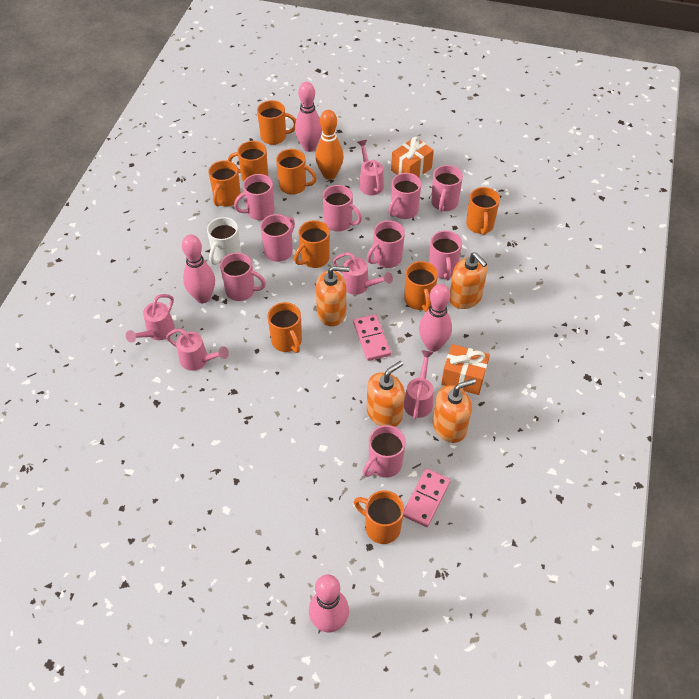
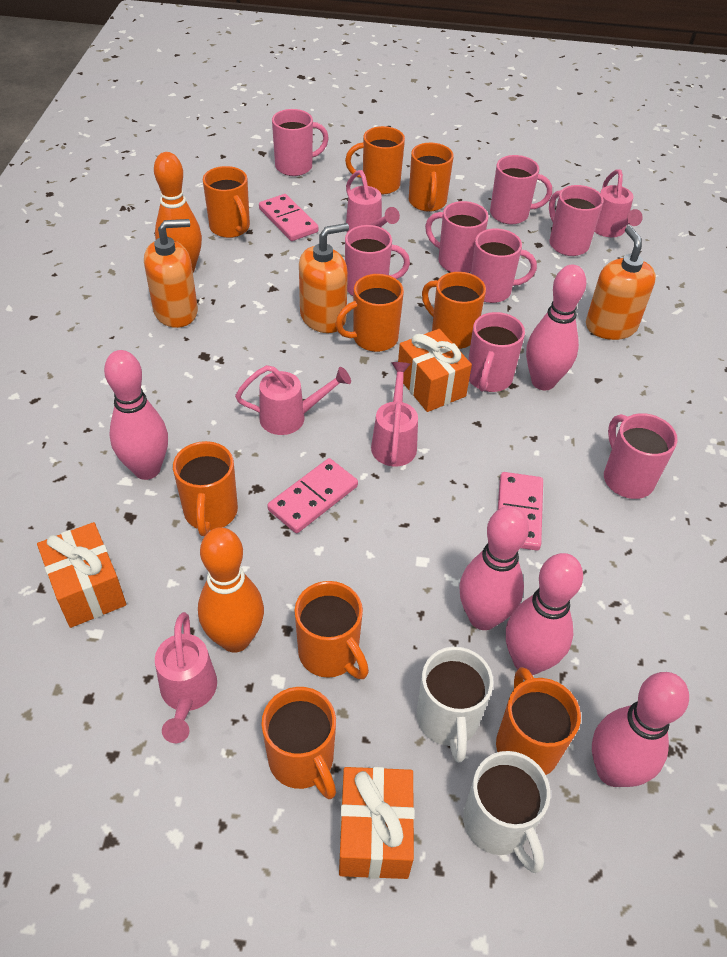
orange bowling pin: [315,110,344,180] = 1 -> [154,152,202,273] [198,527,264,653] = 2
orange gift: [391,137,434,177] [441,344,490,395] = 2 -> [37,522,126,628] [339,767,415,879] [398,329,472,412] = 3
orange soap dispenser: [316,266,349,326] [367,361,405,427] [433,378,476,443] [450,252,487,309] = 4 -> [144,219,198,328] [299,223,349,333] [586,226,656,340] = 3
pink bowling pin: [182,235,215,303] [295,82,322,152] [309,574,349,632] [419,284,452,352] = 4 -> [104,350,168,480] [459,506,529,630] [506,553,583,675] [526,265,586,390] [592,672,689,787] = 5
pink domino: [353,314,391,361] [403,468,451,527] = 2 -> [259,194,319,241] [267,458,358,533] [498,472,543,551] = 3
pink mug: [220,253,266,301] [234,174,275,220] [260,214,295,262] [323,185,362,232] [363,425,406,478] [367,220,405,268] [388,173,422,219] [429,231,462,280] [431,165,463,212] = 9 -> [272,109,329,176] [345,225,410,296] [425,201,489,273] [468,312,525,392] [471,228,537,303] [490,155,552,224] [549,185,604,256] [604,413,678,499] = 8
white mug: [207,217,241,265] = 1 -> [417,647,493,763] [463,751,550,873] = 2

